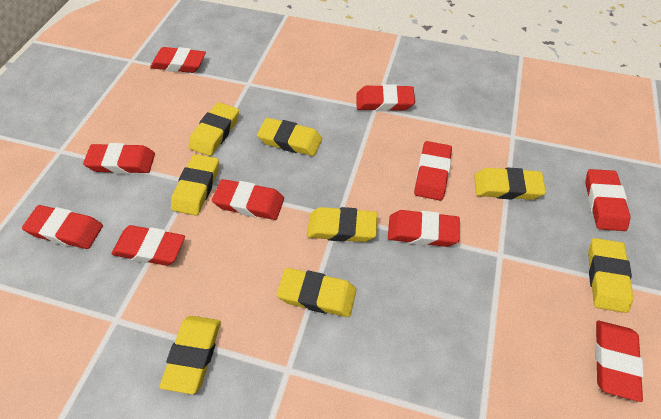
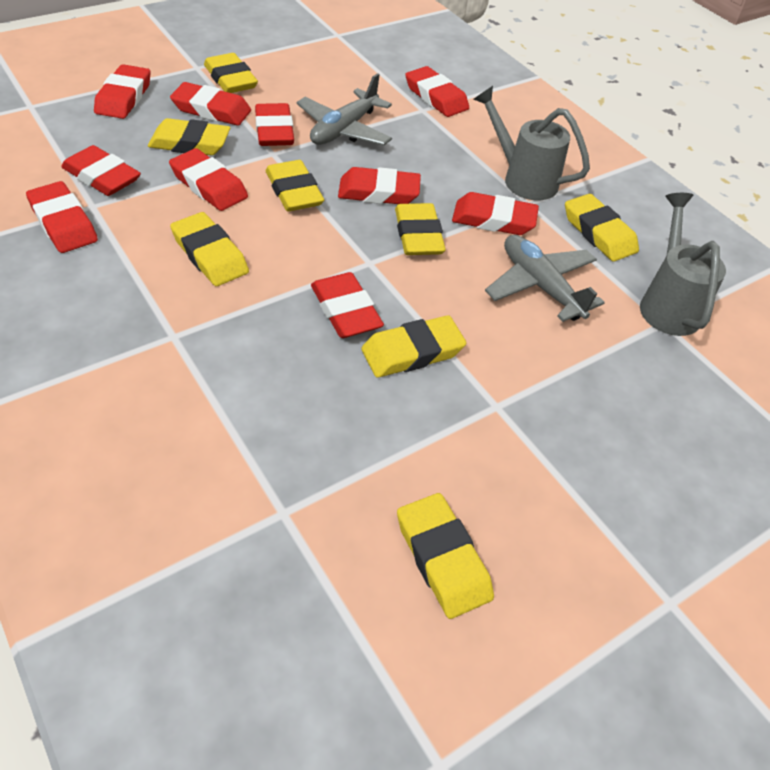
grey plane: none = 0 -> [296,73,392,145] [485,235,605,322] = 2
grey watering can: none = 0 -> [473,86,590,200] [640,193,726,336] = 2

